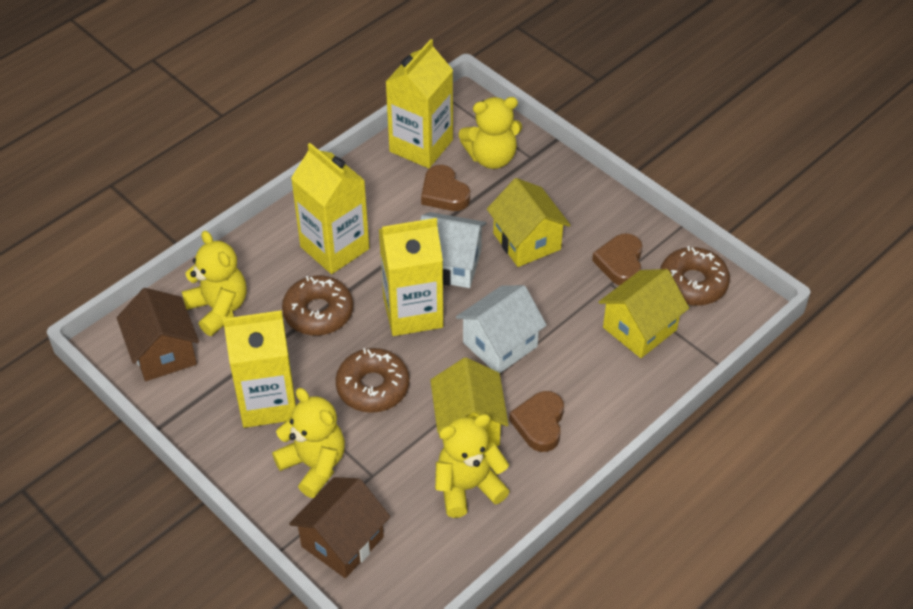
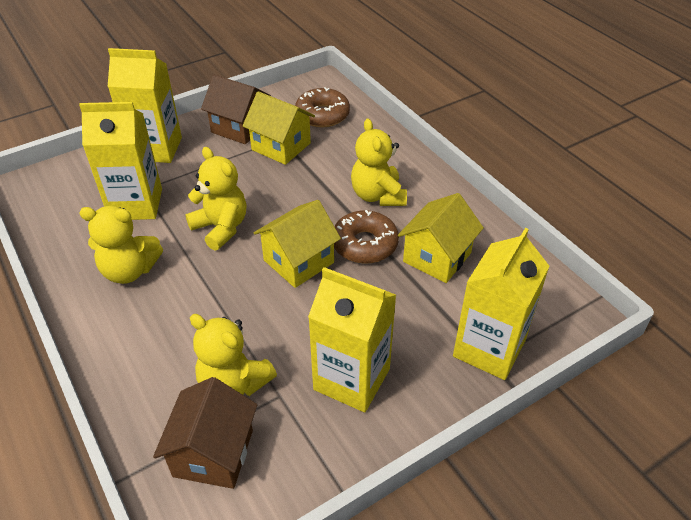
brown donut: [282,276,353,336] [335,348,410,413] [660,246,730,306] = 3 -> [295,87,350,127] [334,210,399,264] = 2
brown heart: [421,165,470,211] [509,391,564,452] [592,233,642,285] = 3 -> none = 0
white house: [420,212,487,288] [456,285,547,373] = 2 -> none = 0

